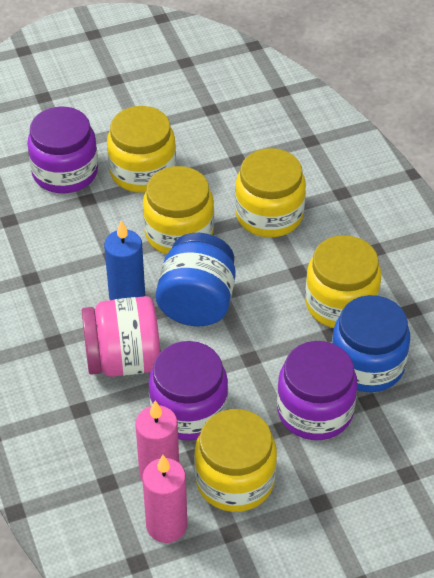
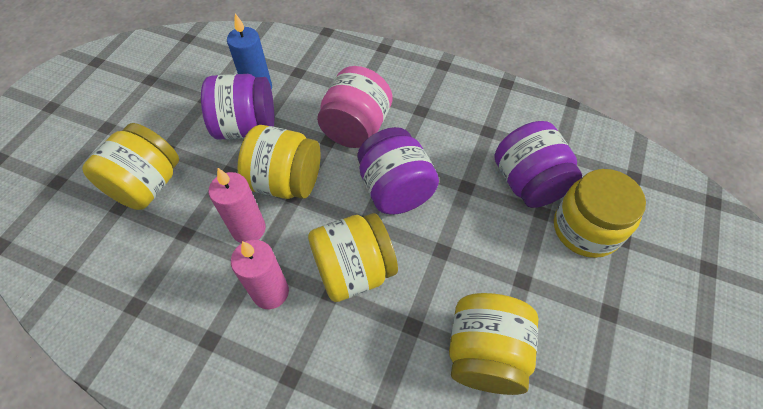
blue jar: [156,233,236,326] [332,295,410,392] = 2 -> none = 0

